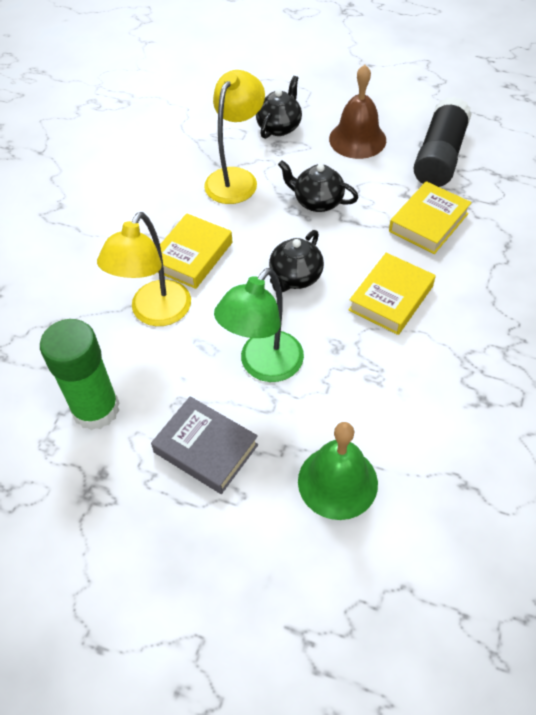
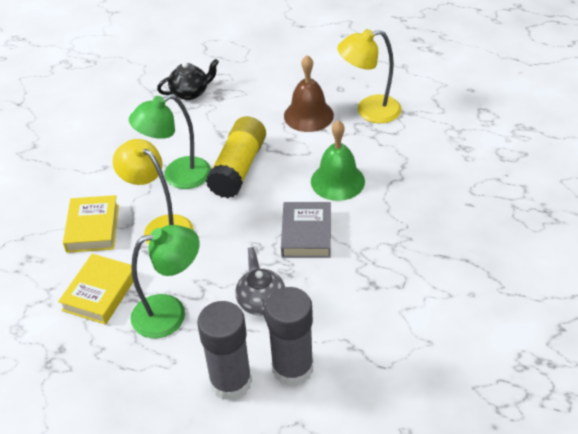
black glue stick: [413,97,472,187] = 1 -> none = 0
black teapot: [256,76,302,139] [269,230,324,292] [278,160,358,212] = 3 -> [157,59,219,100] = 1
green glue stick: [40,319,119,430] = 1 -> none = 0
green lamp: [214,268,304,382] = 1 -> [129,94,211,189] [131,225,200,338] = 2
grey glue stick: none = 0 -> [197,301,252,401] [265,287,313,386] = 2
grey teapot: none = 0 -> [235,247,285,323] = 1
yellow book: [157,213,232,289] [348,253,436,335] [389,181,472,254] = 3 -> [58,254,133,325] [63,195,119,253] = 2
yellow glue stick: none = 0 -> [206,116,266,198] = 1

